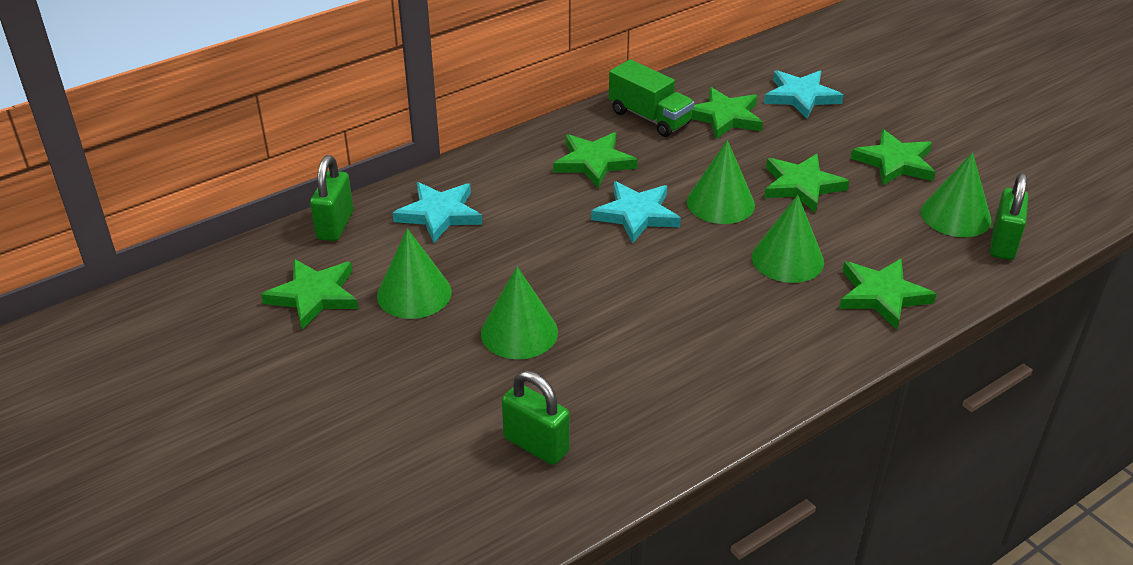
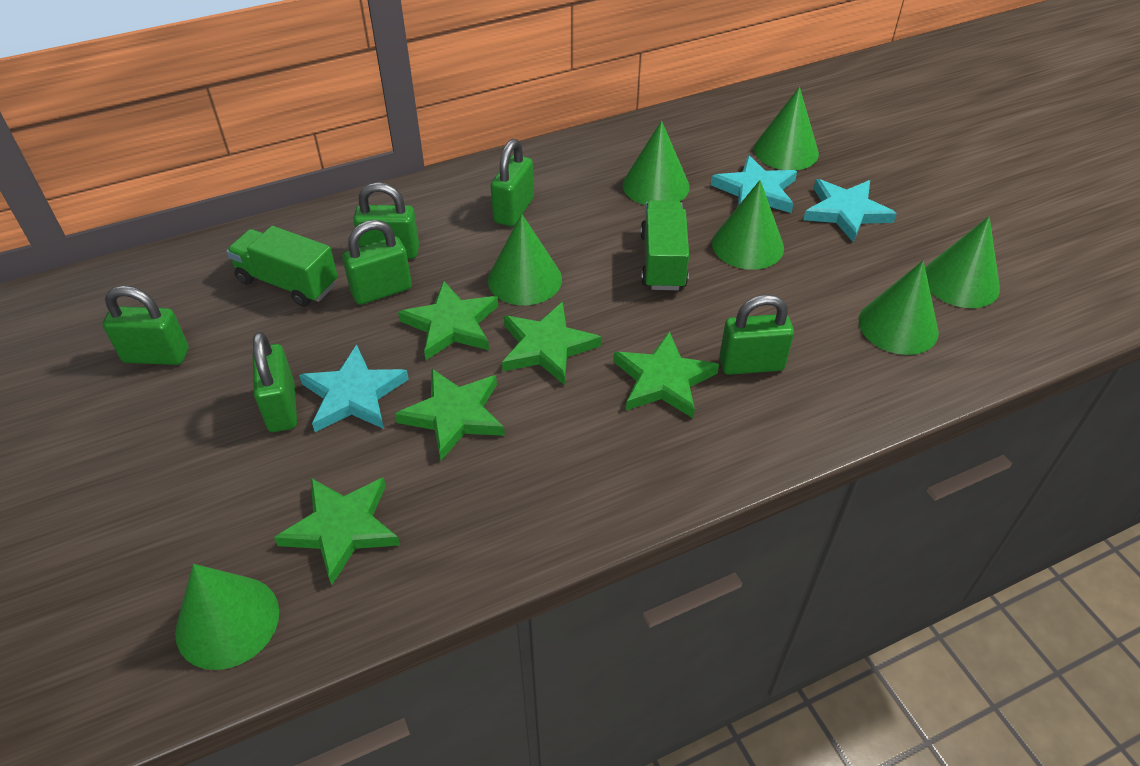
green cone: [377,228,452,319] [481,267,558,359] [687,140,755,224] [752,195,824,283] [921,152,991,237] = 5 -> [175,564,279,670] [488,214,562,305] [623,121,690,205] [712,180,784,270] [754,87,819,170] [859,261,939,355] [925,216,1000,308] = 7
green padlock: [310,155,353,241] [502,371,570,465] [990,173,1028,260] = 3 -> [102,286,189,365] [253,332,297,432] [342,220,412,305] [353,182,419,259] [491,139,534,227] [719,294,794,375] = 6
green star: [261,259,358,330] [553,132,638,188] [692,87,763,139] [764,154,849,213] [839,259,936,330] [851,129,935,186] = 6 -> [274,477,400,585] [395,368,505,461] [398,280,498,360] [502,302,601,385] [613,331,719,418] = 5
green truck: [609,59,694,137] = 1 -> [226,226,338,307] [640,200,689,290] = 2

